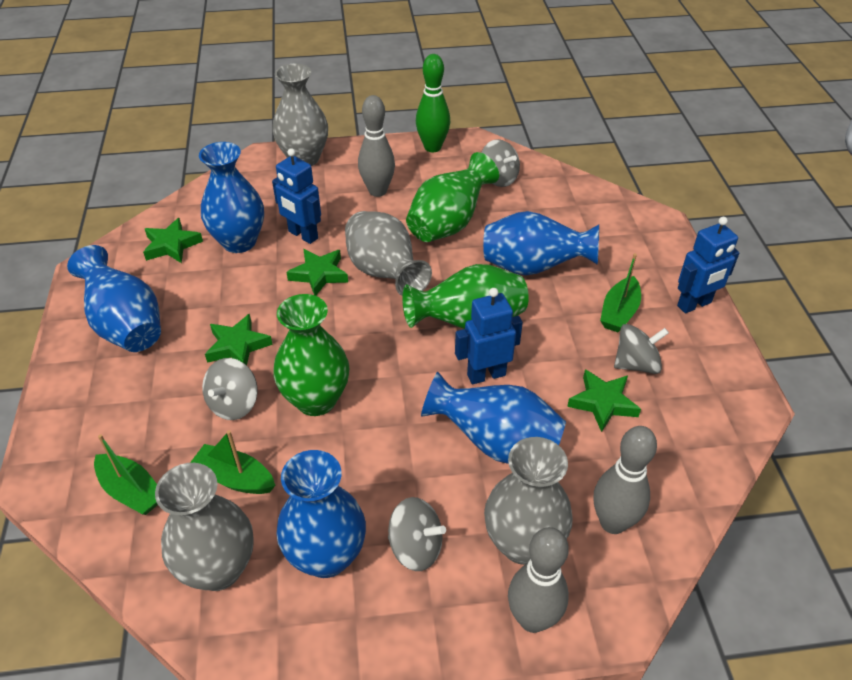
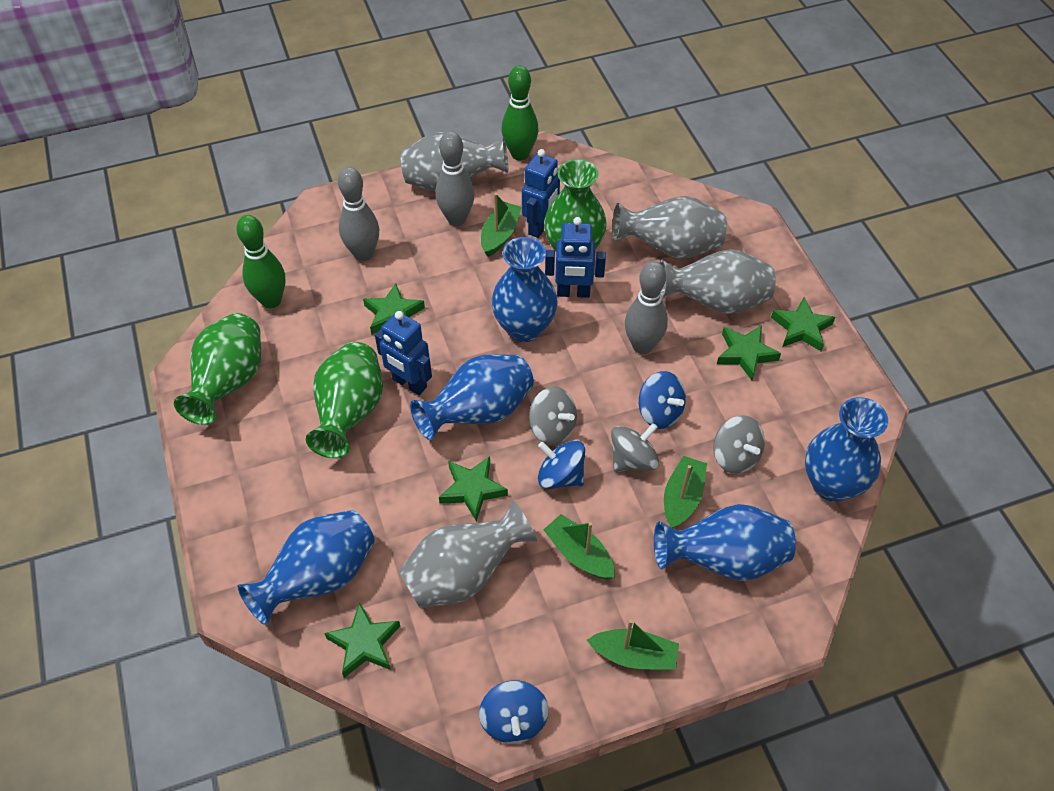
blue spinning top: none = 0 -> [479,680,549,743] [538,440,585,489] [639,371,686,429] = 3
green boat: [94,434,158,515] [190,430,275,494] [600,253,641,332] = 3 -> [481,193,522,257] [543,514,615,579] [587,619,679,670] [664,456,707,528] = 4
green bowling pin: [416,54,450,152] = 1 -> [236,215,286,308] [501,65,539,160] = 2
green star: [143,218,203,263] [205,314,273,365] [286,249,348,296] [567,369,641,432] = 4 -> [324,602,400,678] [363,283,425,335] [439,457,508,522] [717,325,781,380] [771,297,835,351] = 5
grey spinning top: [202,358,258,420] [388,497,446,571] [481,139,520,187] [614,324,669,374] = 4 -> [529,387,577,445] [611,423,659,472] [713,415,765,474] = 3

